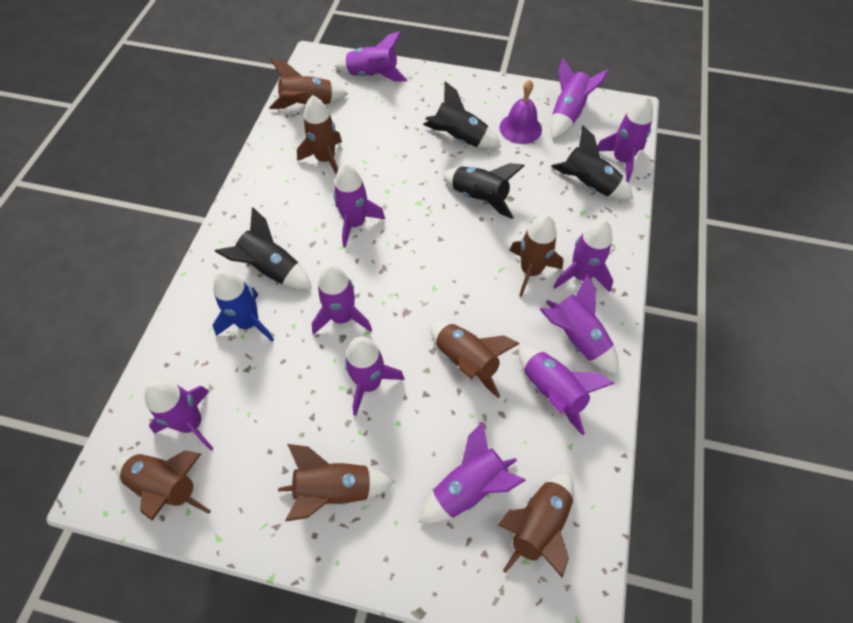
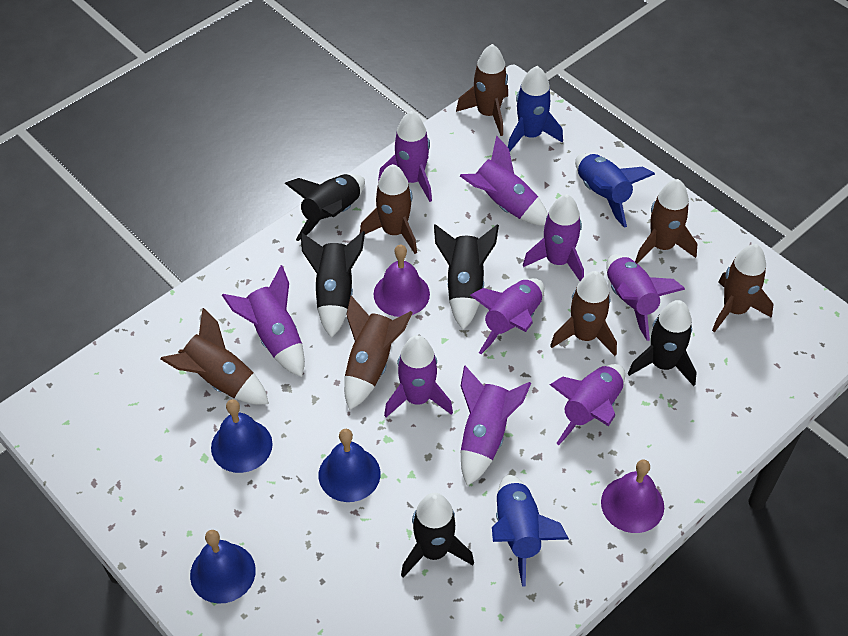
black rocket: [215,207,312,289] [423,81,501,149] [443,163,525,219] [551,125,634,200] = 4 -> [285,174,365,241] [300,231,365,338] [401,493,474,578] [434,224,499,330] [628,300,697,386] = 5
blue bell: none = 0 -> [190,530,256,604] [211,399,273,473] [319,429,381,502] = 3
blue rocket: [212,270,274,342] = 1 -> [492,475,569,586] [508,66,563,151] [575,153,655,228] = 3
purple bell: [499,80,542,144] = 1 -> [374,245,430,317] [601,459,664,533] = 2
purple rocket: [144,380,214,451] [312,264,372,334] [333,163,385,248] [334,31,408,82] [344,336,405,416] [419,421,526,523] [519,347,615,435] [539,274,619,375] [551,58,610,139] [553,220,614,292] [597,96,653,182] = 11 -> [222,265,305,377] [378,111,432,202] [384,335,453,417] [460,135,548,226] [461,366,531,486] [470,278,544,354] [523,194,584,281] [550,364,625,445] [606,254,685,341] = 9

